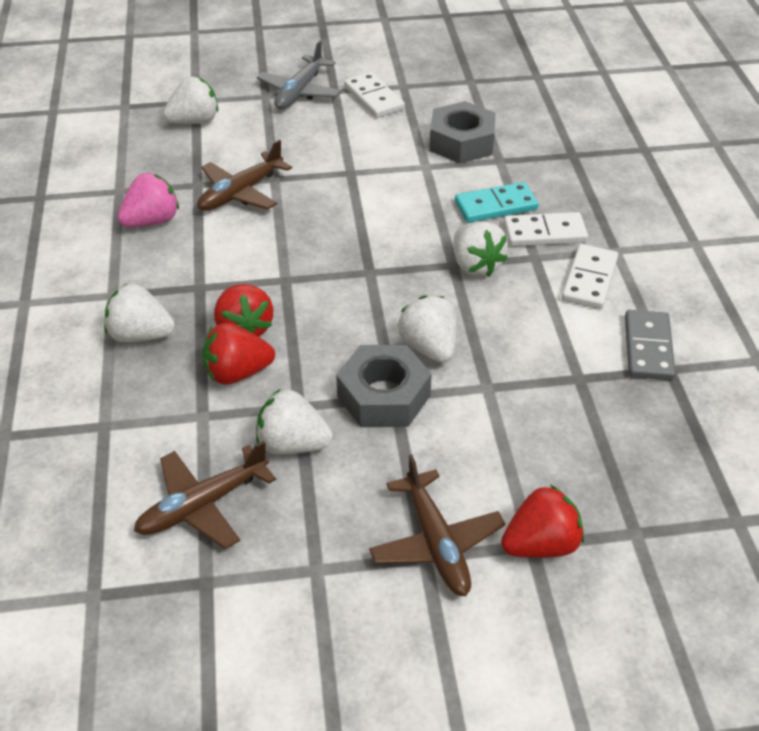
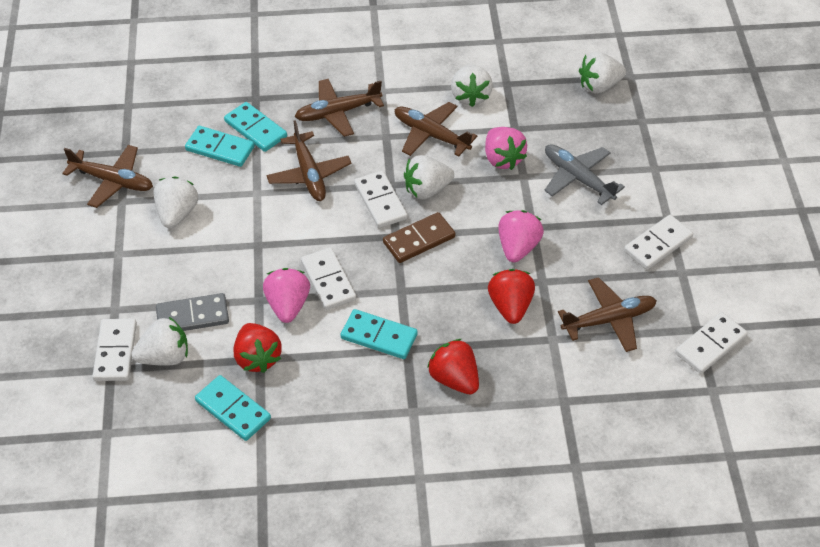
brown domino: none = 0 -> [383,212,455,263] = 1
brown plane: [134,441,276,549] [197,140,292,211] [369,454,505,596] = 3 -> [62,145,153,208] [266,120,352,201] [295,79,384,137] [394,102,478,156] [558,277,657,352] = 5
grey nut: [336,345,432,427] [429,101,496,164] = 2 -> none = 0
pink strawberry: [118,173,179,227] = 1 -> [263,268,310,323] [485,127,527,170] [498,210,544,262] = 3
turquoise domino: [455,182,539,223] = 1 -> [185,126,255,167] [195,375,271,441] [224,102,287,152] [341,309,418,359] = 4
white domino: [344,72,405,118] [504,212,588,246] [562,244,618,309] = 3 -> [93,319,137,381] [301,247,356,310] [354,171,408,228] [624,215,693,270] [675,312,748,374] = 5

